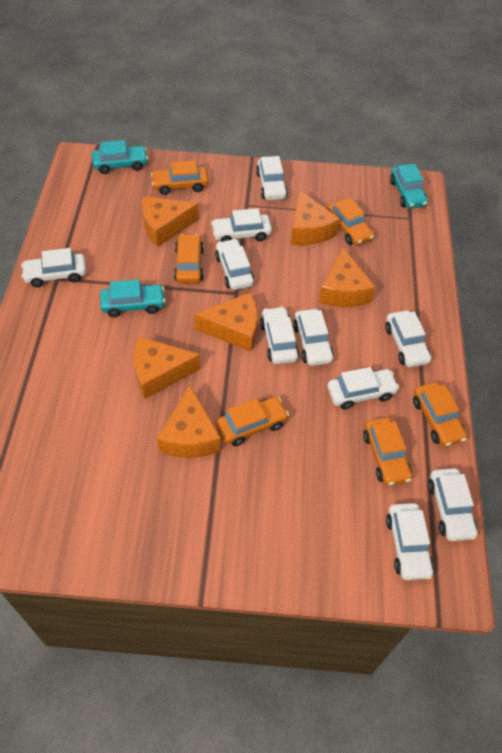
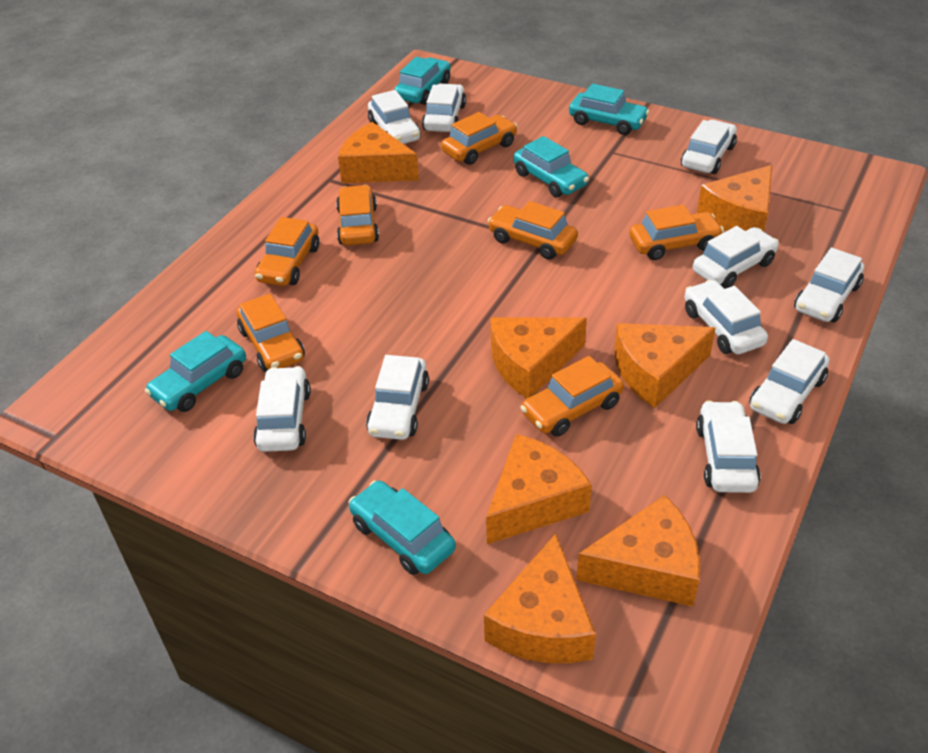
orange car: [151,160,208,195] [174,234,204,283] [216,397,289,446] [327,197,374,245] [363,417,412,486] [413,382,467,447] = 6 -> [237,294,305,372] [255,217,319,286] [336,185,379,245] [441,112,518,165] [488,201,578,260] [520,356,624,437] [629,204,724,260] = 7
orange cheese: [134,337,200,399] [142,196,199,247] [157,385,221,458] [194,293,258,351] [290,190,340,245] [319,248,375,307] = 6 -> [338,122,419,183] [484,534,596,663] [486,434,592,544] [491,317,587,398] [576,495,700,607] [614,323,715,408] [697,165,772,232] = 7
turquoise car: [92,140,148,174] [100,279,165,317] [390,164,428,209] = 3 -> [145,331,246,412] [348,480,456,575] [394,57,451,105] [513,136,589,197] [569,84,650,135] = 5

